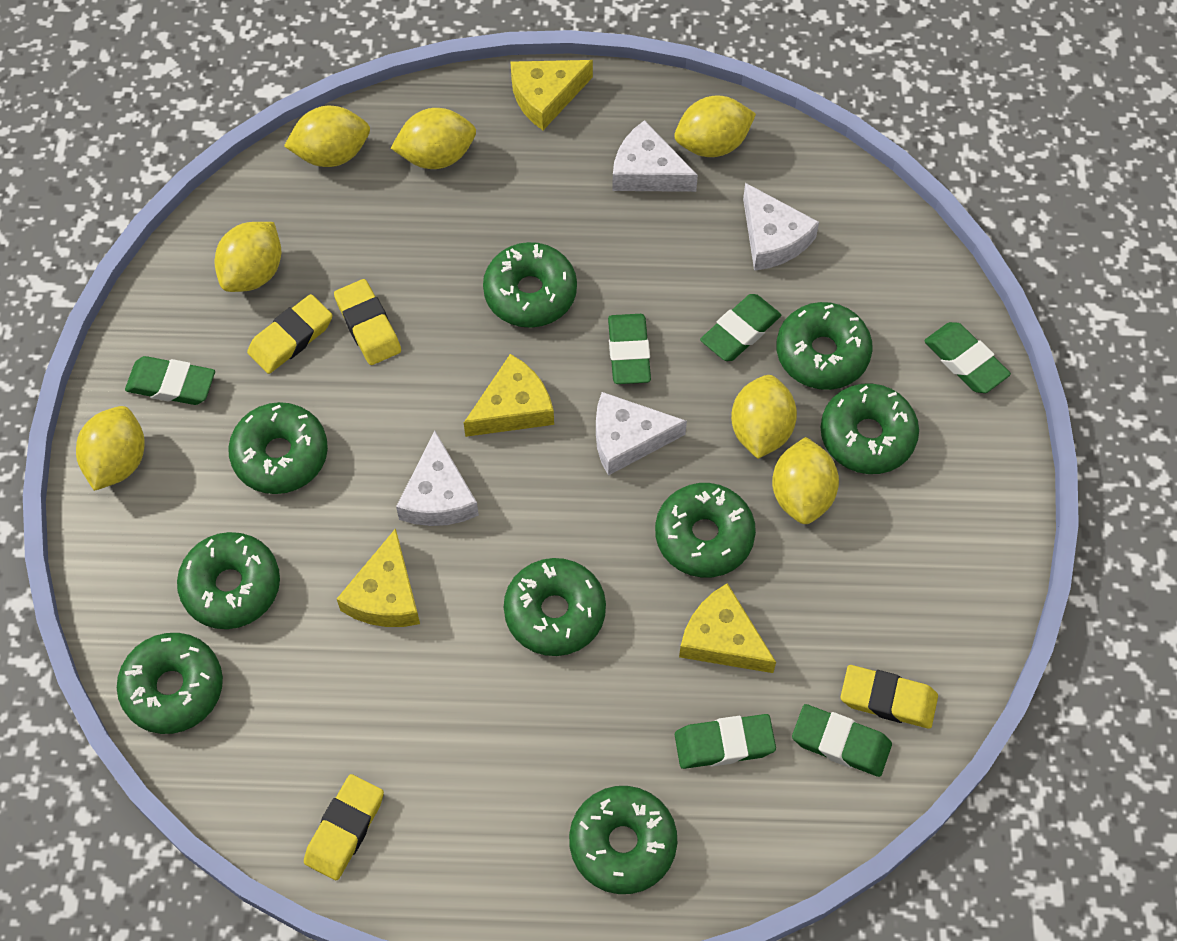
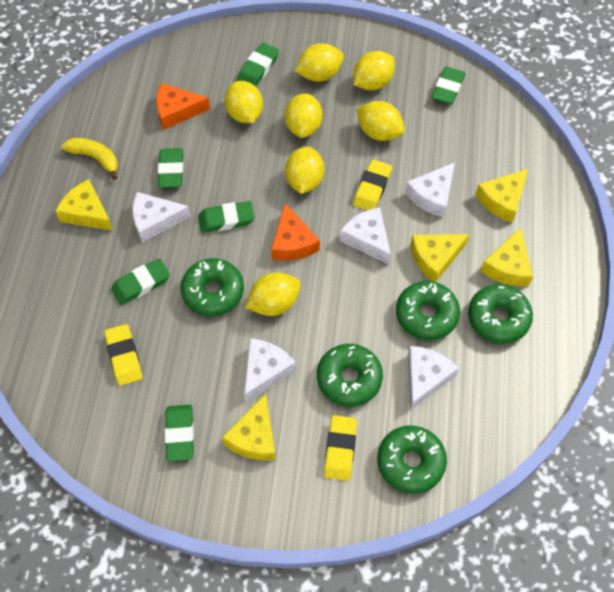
green donut: [117,633,223,734] [177,532,280,629] [228,402,328,494] [483,242,577,328] [504,558,606,656] [569,786,677,894] [655,483,756,577] [777,302,873,390] [821,383,919,474] = 9 -> [181,258,244,316] [317,344,383,407] [377,426,447,494] [396,281,460,340] [468,284,533,344] = 5
orange cheese: none = 0 -> [156,83,210,130] [271,203,320,261] = 2
white cheese: [396,430,479,526] [596,392,687,476] [612,120,698,192] [743,183,819,271] = 4 -> [132,192,191,243] [244,338,296,403] [340,207,391,265] [405,162,455,217] [408,346,459,411] = 5
yellow banana: none = 0 -> [61,138,118,180] = 1
yellow cheese: [337,528,420,627] [464,354,554,437] [510,60,593,130] [679,583,776,673] = 4 -> [55,179,113,231] [222,394,276,460] [410,234,469,282] [476,169,528,223] [481,227,533,286] = 5
yellow eraser: [247,294,332,374] [304,774,384,880] [334,279,401,365] [841,665,938,729] = 4 -> [104,324,142,386] [324,415,357,481] [353,160,392,210] = 3

